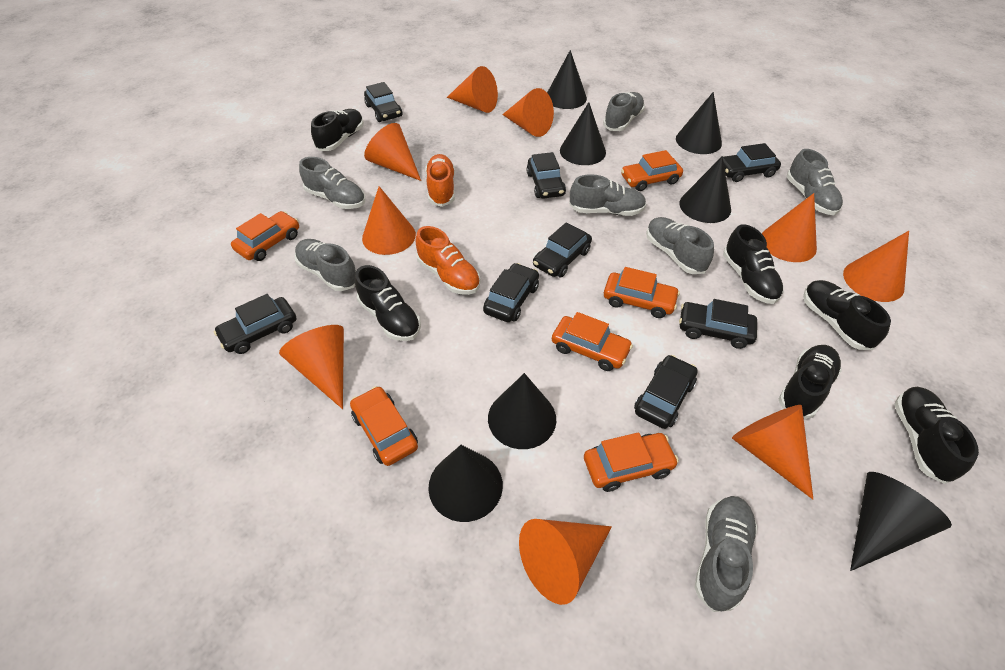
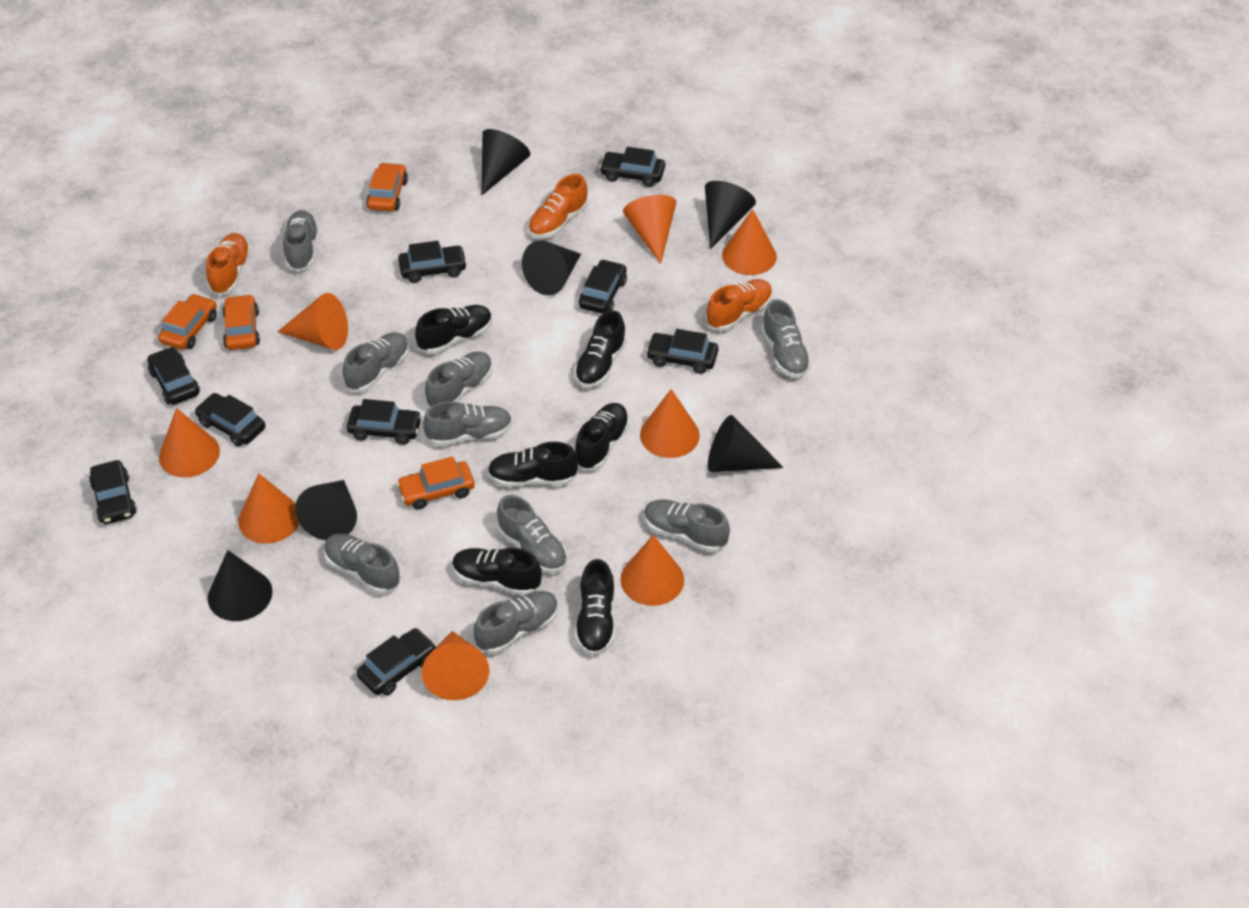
black car: [214,294,296,354] [364,82,402,122] [483,263,539,322] [526,152,566,199] [533,222,592,277] [634,355,698,429] [679,299,757,349] [723,143,781,182] = 8 -> [89,460,137,524] [147,347,200,405] [195,393,266,446] [347,399,422,445] [357,628,436,696] [398,241,467,283] [579,259,627,314] [599,147,665,187] [646,329,718,374] = 9
black cone: [428,445,503,522] [488,373,556,449] [547,50,587,109] [560,102,606,165] [676,92,722,154] [679,156,731,223] [850,472,952,571] = 7 -> [208,550,273,621] [295,480,357,540] [481,129,530,195] [522,241,581,295] [705,181,756,249] [708,415,784,472] = 6
grey shoe: [295,239,357,291] [299,157,365,209] [569,174,646,216] [603,92,645,131] [646,217,714,274] [695,496,757,612] [787,149,843,215] = 7 -> [283,210,319,272] [324,533,401,594] [343,332,409,392] [423,401,512,446] [425,352,492,407] [474,591,559,654] [497,495,567,573] [644,499,730,552] [761,299,811,378] = 9
orange car: [231,211,299,261] [350,386,418,466] [552,312,633,371] [584,432,679,492] [604,267,680,318] [621,150,683,191] = 6 -> [158,294,217,350] [222,294,260,350] [366,162,408,212] [397,456,475,510] = 4
orange cone: [279,325,344,409] [362,186,416,255] [364,123,421,181] [447,66,498,113] [502,88,554,137] [519,519,612,605] [732,405,813,499] [762,193,817,262] [843,231,909,302] = 9 -> [159,408,220,477] [238,473,299,544] [277,293,348,350] [421,631,489,700] [620,535,684,606] [623,195,676,264] [640,389,700,458] [722,209,777,275] = 8
orange shoe: [415,226,481,295] [425,154,455,207] = 2 -> [206,233,251,296] [528,174,588,238] [706,279,772,331] = 3

